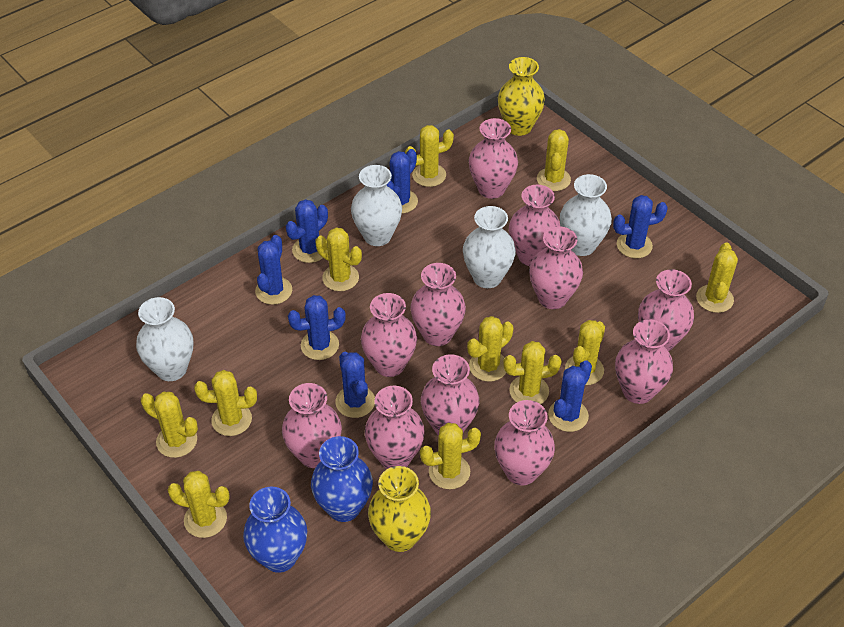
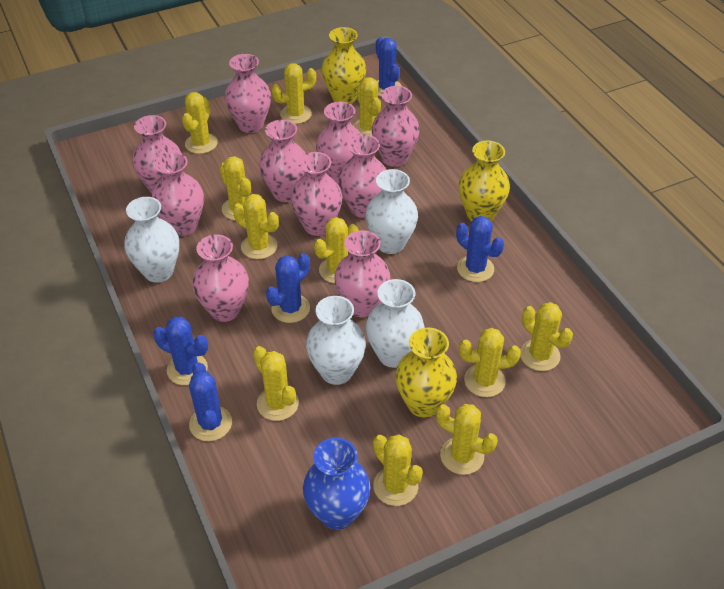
blue cactus: [255,235,292,305] [286,199,328,263] [288,295,346,360] [335,352,375,418] [386,149,418,214] [548,360,592,432] [613,195,668,258] = 7 -> [153,317,208,385] [189,362,232,441] [266,253,310,323] [376,37,402,97] [456,216,504,282] = 5
blue vase: [243,487,307,573] [311,436,373,522] = 2 -> [303,438,371,530] = 1
pink vase: [282,383,342,468] [361,293,417,377] [365,386,425,469] [410,263,466,346] [421,354,479,436] [469,118,518,199] [494,400,555,485] [509,185,561,266] [529,226,583,309] [615,319,673,404] [638,269,694,351] = 11 -> [132,115,182,193] [152,152,204,236] [192,235,249,322] [225,54,271,133] [259,120,306,202] [291,152,342,236] [316,102,362,183] [334,230,391,318] [338,134,386,218] [372,86,420,167] = 10
yellow vase: [368,466,431,552] [498,57,545,136] = 2 -> [322,27,366,104] [395,327,457,418] [459,141,510,222] = 3

